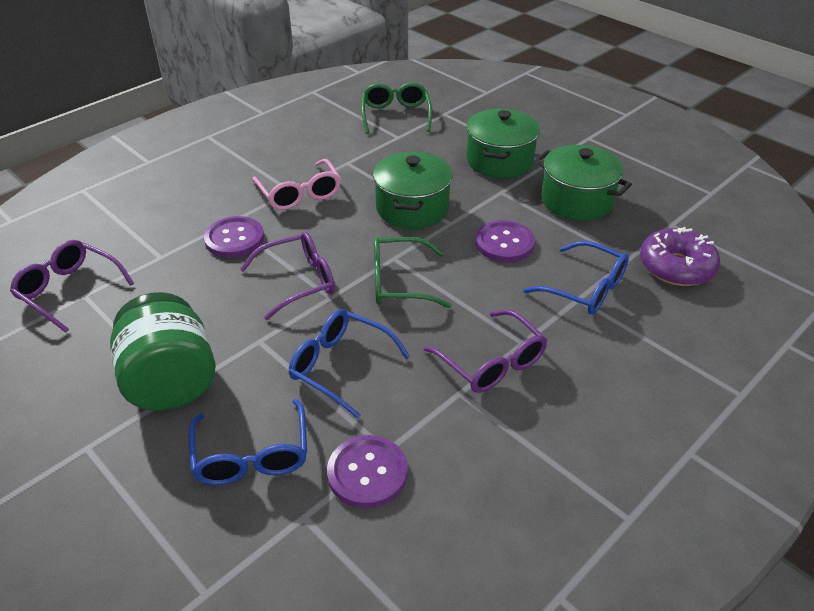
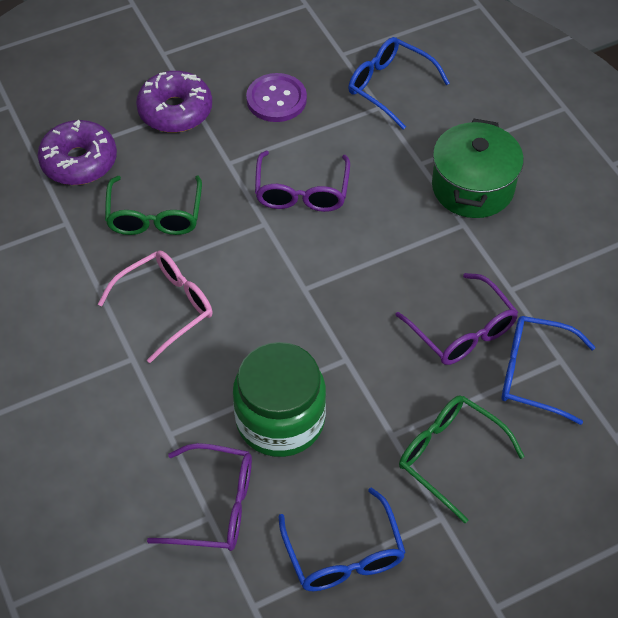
green pot: [373,152,453,229] [466,109,540,178] [535,145,632,221] = 3 -> [432,119,524,218] = 1
purple button: [204,216,264,258] [327,435,408,508] [475,220,535,262] = 3 -> [246,73,307,122] = 1
purple donut: [640,227,720,286] = 1 -> [38,120,117,185] [136,71,212,133] = 2

